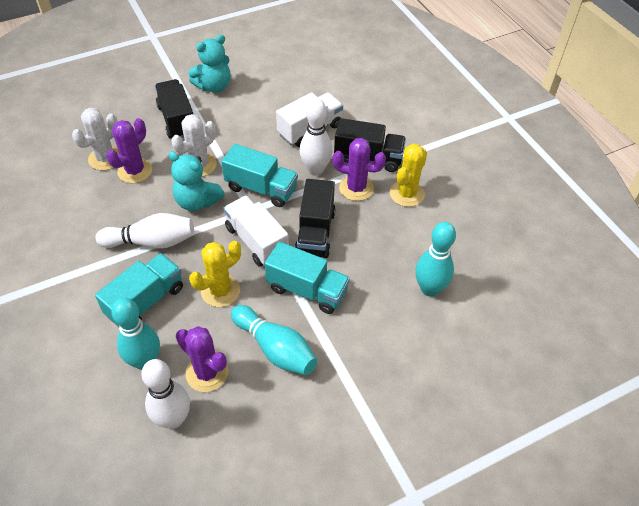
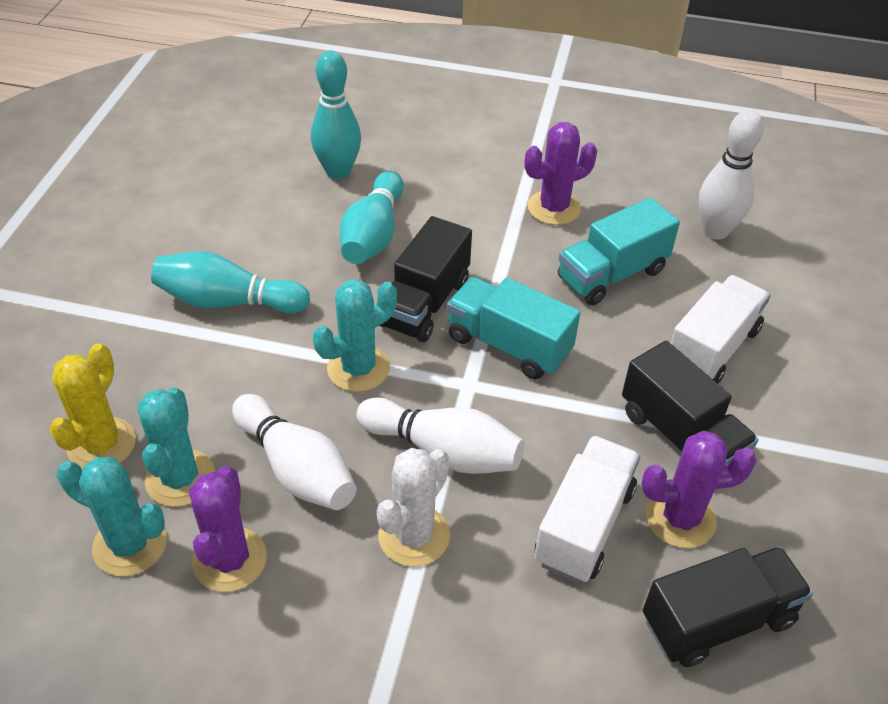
turquoise cactus: none = 0 -> [57,457,167,576] [138,387,215,507] [313,279,397,392] = 3
turquoise teddy bear: [168,151,225,211] [188,35,230,93] = 2 -> none = 0
turquoise truck: [95,253,183,327] [221,144,298,207] [265,242,350,314] = 3 -> [447,277,580,379] [558,197,680,305] = 2
white cactus: [72,108,119,170] [171,114,217,177] = 2 -> [377,448,450,567] = 1
yellow cactus: [189,241,241,307] [390,144,427,207] = 2 -> [49,343,136,469] = 1

